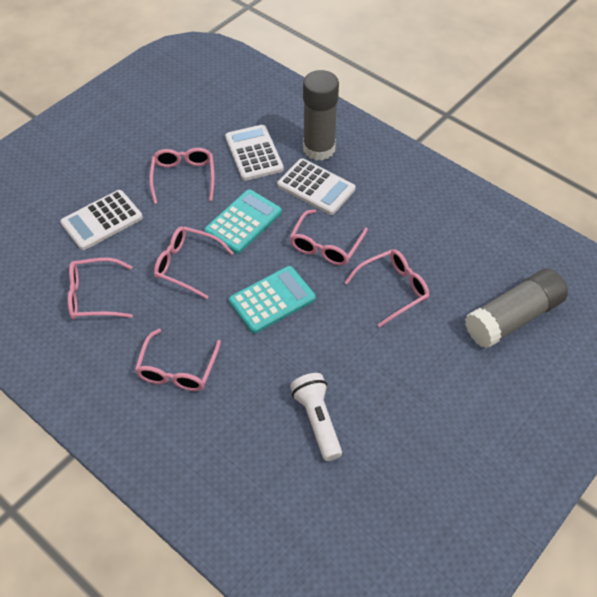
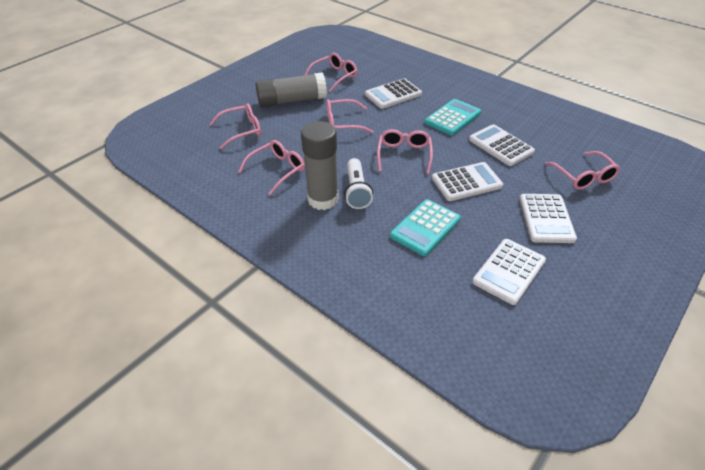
white calculator: [60,190,143,250] [225,125,284,181] [277,159,356,215] = 3 -> [365,78,422,109] [432,162,503,201] [469,124,535,166] [472,239,546,305] [520,194,577,243] = 5

